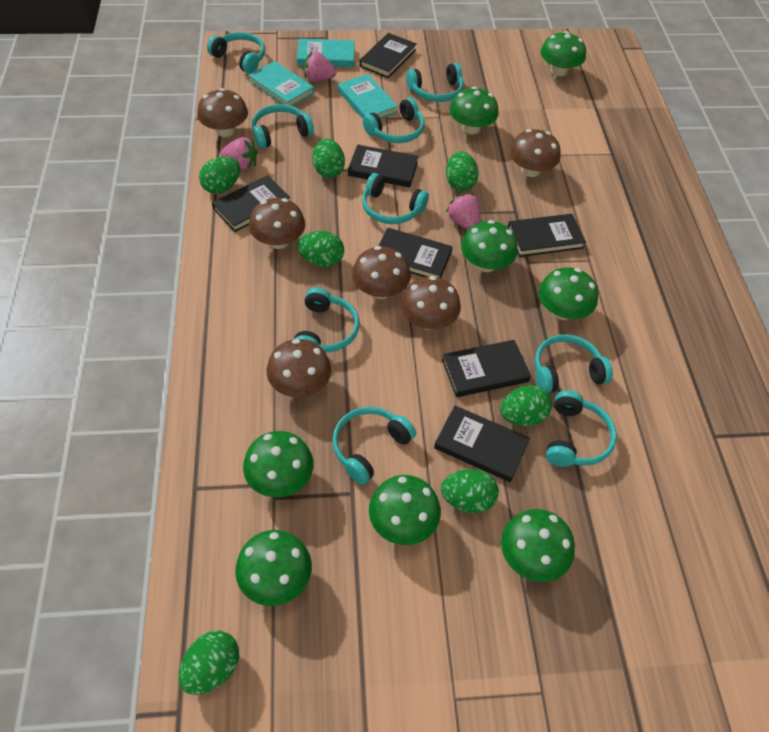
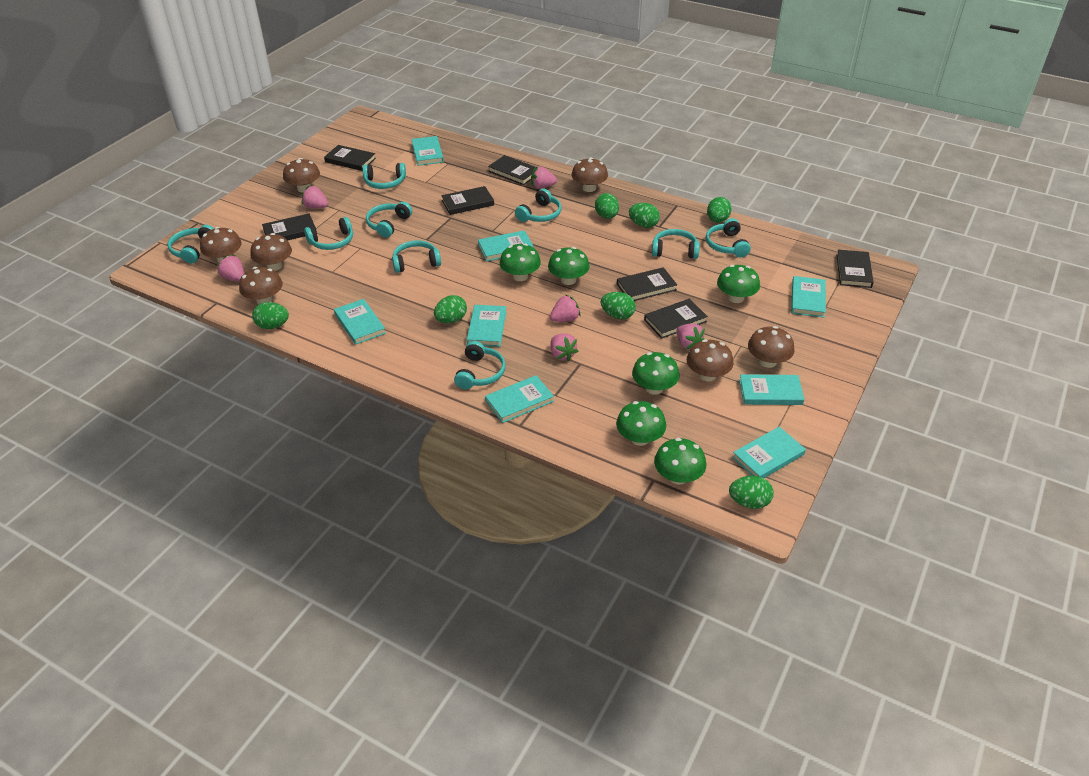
brown mushroom: [197,88,248,137] [249,198,305,249] [266,339,331,397] [352,246,411,299] [401,276,461,330] [509,129,561,177] = 6 -> [200,227,242,263] [239,267,282,304] [250,233,292,271] [283,158,320,192] [571,157,608,192] [687,339,734,382] [748,326,794,368] = 7
green mushroom: [235,530,312,606] [243,431,314,498] [369,475,441,545] [449,86,499,134] [461,220,518,272] [501,509,575,582] [539,267,598,320] [540,31,586,76] = 8 -> [500,243,541,281] [548,247,590,285] [616,401,666,446] [632,352,680,395] [654,438,706,485] [717,265,760,303] = 6
pink strawberry: [221,137,258,170] [303,52,337,81] [446,193,480,230] = 3 -> [217,255,244,281] [302,186,328,209] [531,166,557,189] [550,295,581,322] [551,333,578,362] [676,323,705,350] = 6
turquoise book: [248,61,314,106] [297,39,355,67] [338,74,398,119] = 3 -> [334,299,386,345] [412,136,444,166] [467,305,507,347] [478,230,534,261] [485,375,554,423] [732,427,806,478] [739,374,805,405] [791,276,826,318] = 8

